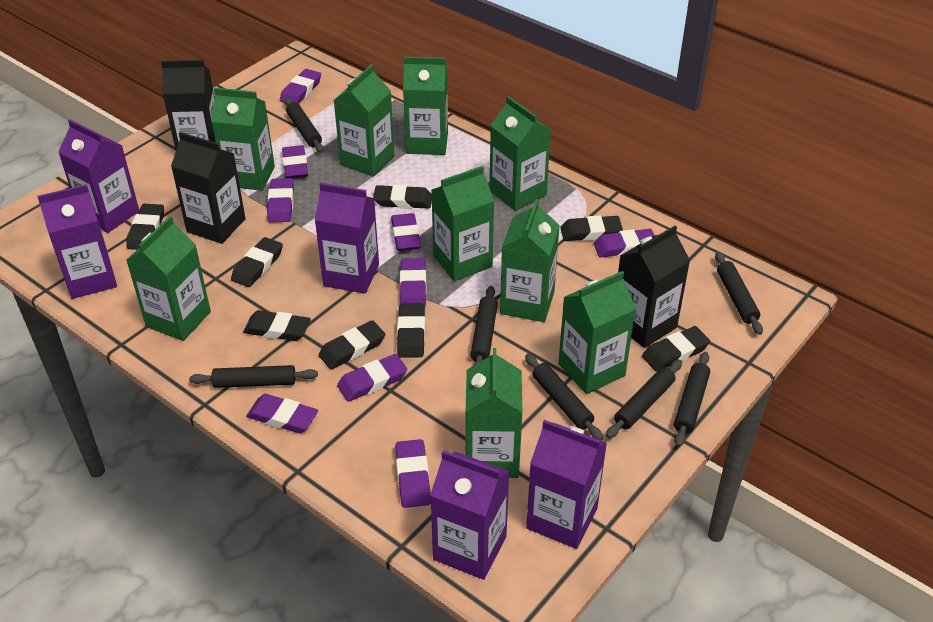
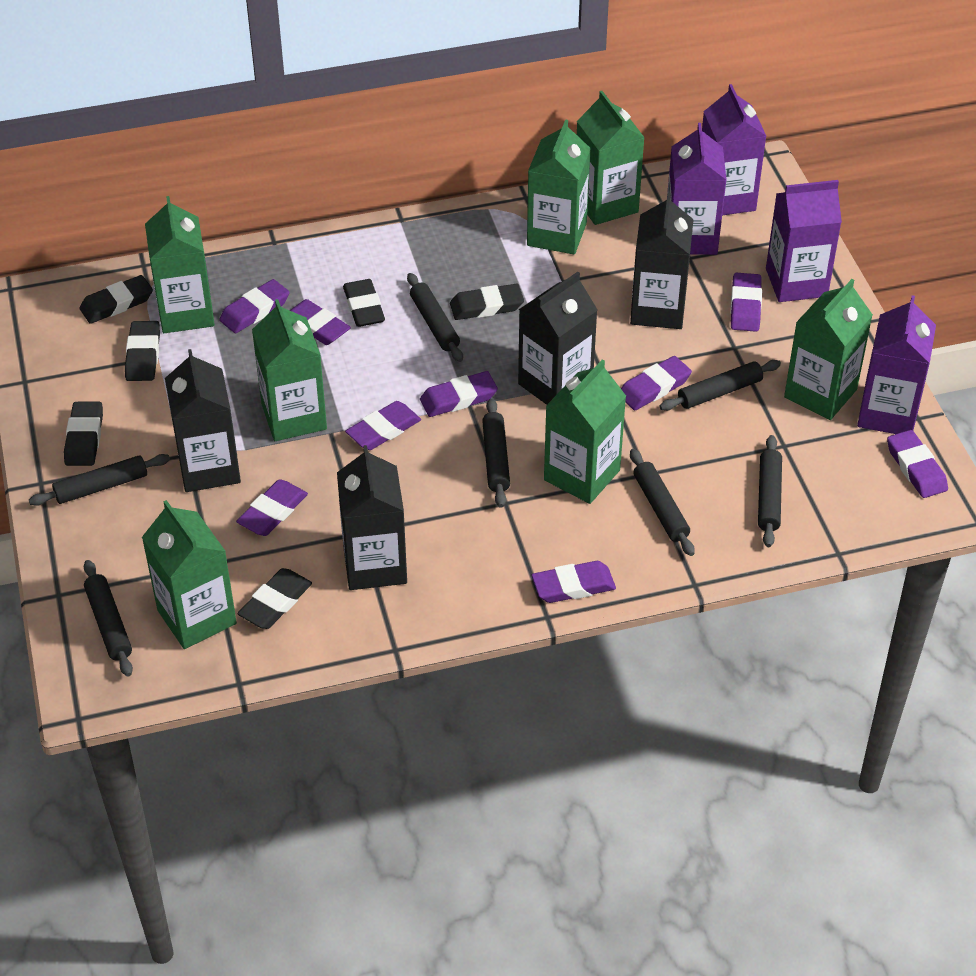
black carton: [161,60,216,150] [171,132,246,244] [618,226,690,348] = 3 -> [165,349,241,492] [337,445,407,590] [518,272,597,405] [630,193,694,329] = 4
black eraser: [127,204,164,250] [231,237,283,287] [243,310,311,341] [318,320,386,369] [373,185,432,209] [397,303,425,358] [560,216,623,241] [642,326,710,372] = 8 -> [64,402,103,466] [79,275,153,324] [125,321,160,381] [238,568,312,629] [343,279,385,327] [450,284,524,320] = 6
green carton: [127,216,211,341] [211,88,275,191] [333,64,394,177] [403,57,448,155] [432,166,494,281] [465,348,522,478] [490,96,551,211] [500,199,560,322] [558,271,636,394] = 9 -> [142,500,237,649] [145,196,215,333] [252,299,327,441] [527,119,591,255] [544,359,626,504] [577,91,645,225] [784,279,873,420] = 7
purple carton: [37,184,117,299] [58,119,139,233] [315,183,379,294] [430,450,510,580] [526,420,607,549] = 5 -> [667,123,727,255] [702,84,766,215] [766,180,842,302] [857,295,936,434] = 4

